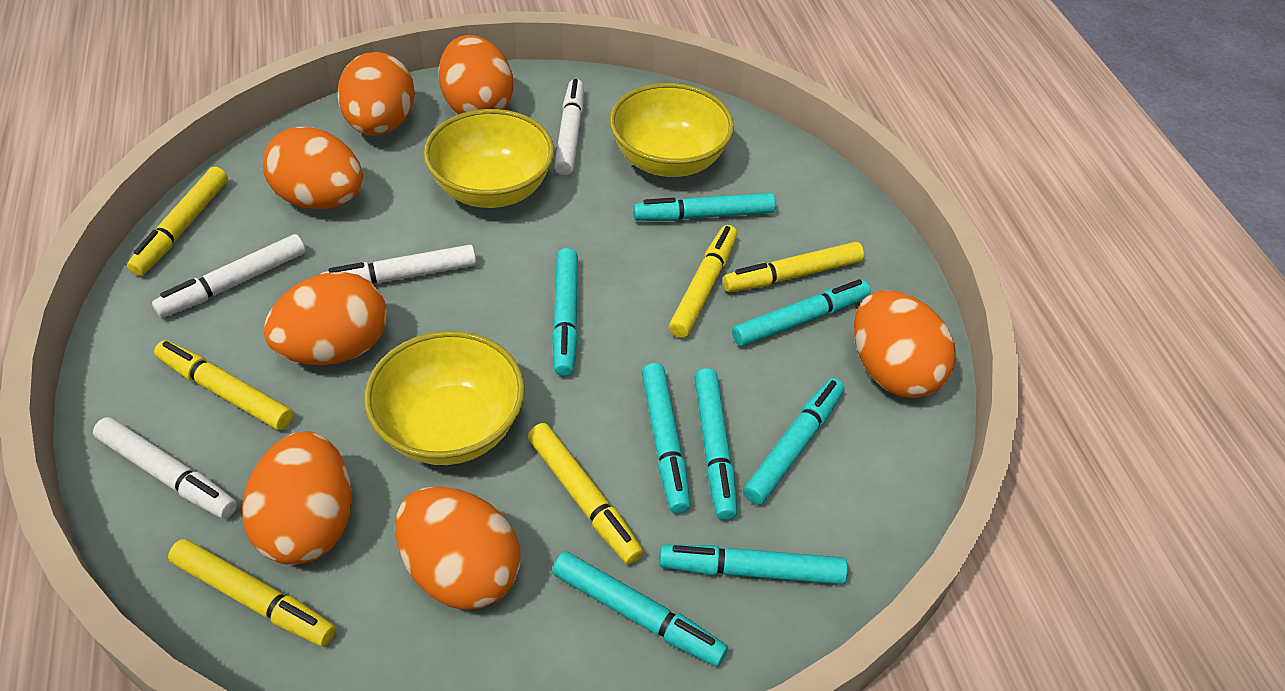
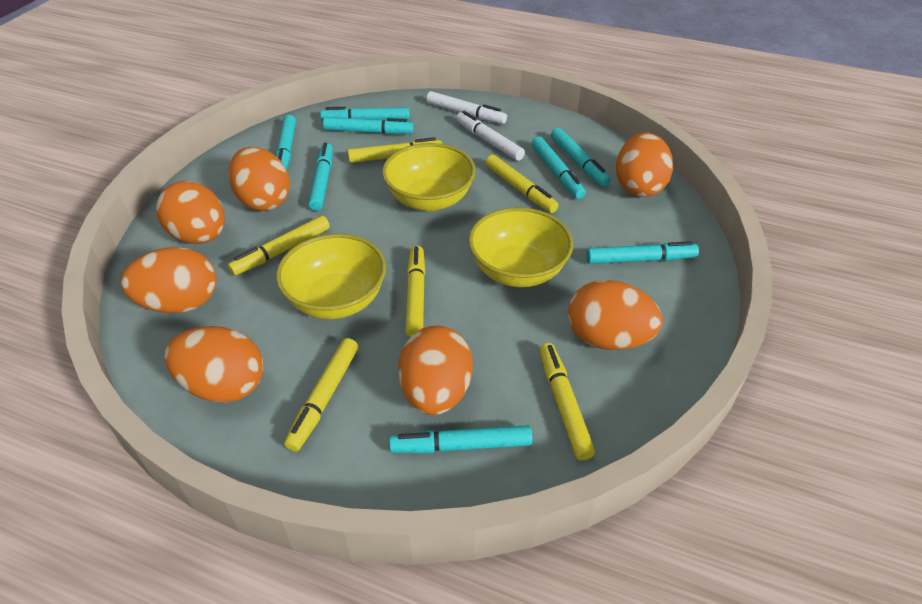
white marker: [93,417,237,519] [152,234,306,318] [321,245,476,283] [554,79,584,175] = 4 -> [426,91,507,124] [456,111,525,161] = 2

